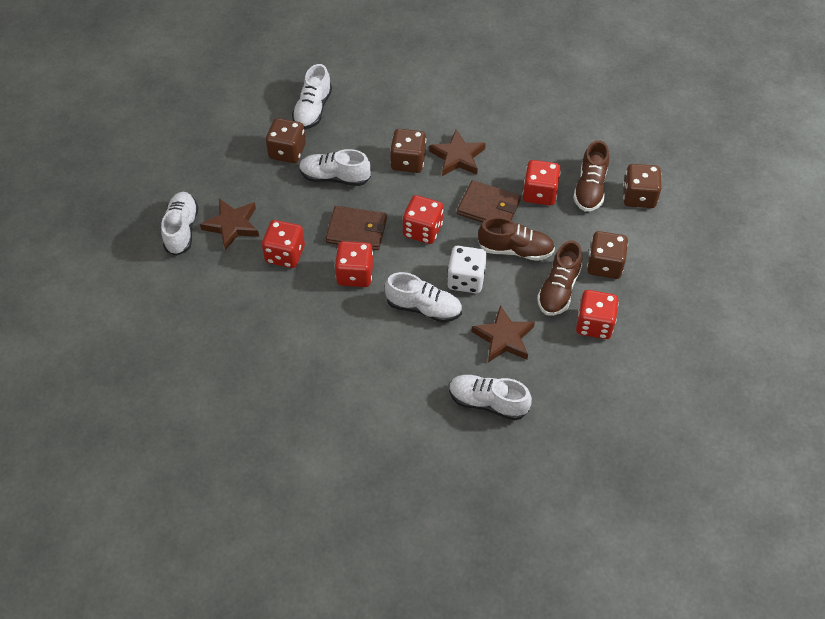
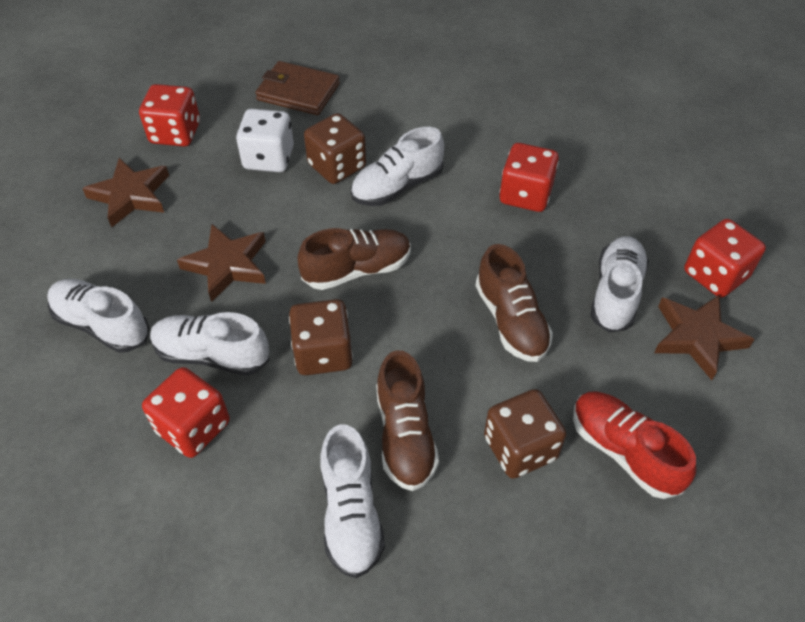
brown dice: [266,118,306,163] [390,129,426,173] [587,231,628,279] [623,164,662,208] = 4 -> [289,299,353,375] [304,113,366,184] [484,389,566,479] = 3
brown wallet: [326,206,387,250] [457,180,521,222] = 2 -> [255,61,340,115] = 1
red dice: [262,220,305,268] [335,241,373,287] [403,195,443,244] [522,160,561,205] [576,290,619,339] = 5 -> [139,84,200,146] [142,367,230,458] [500,143,559,212] [684,219,766,298] = 4
red shoe: none = 0 -> [573,392,696,499] = 1

